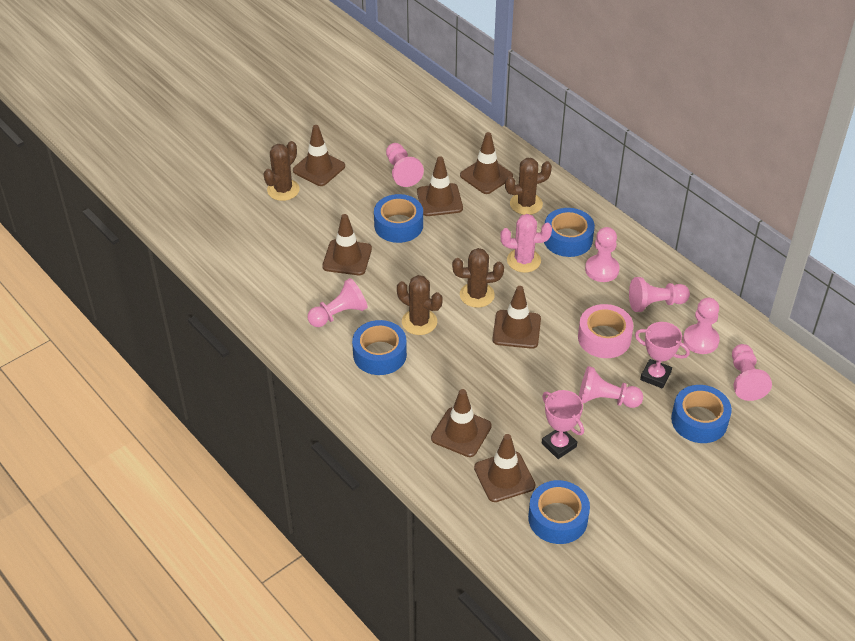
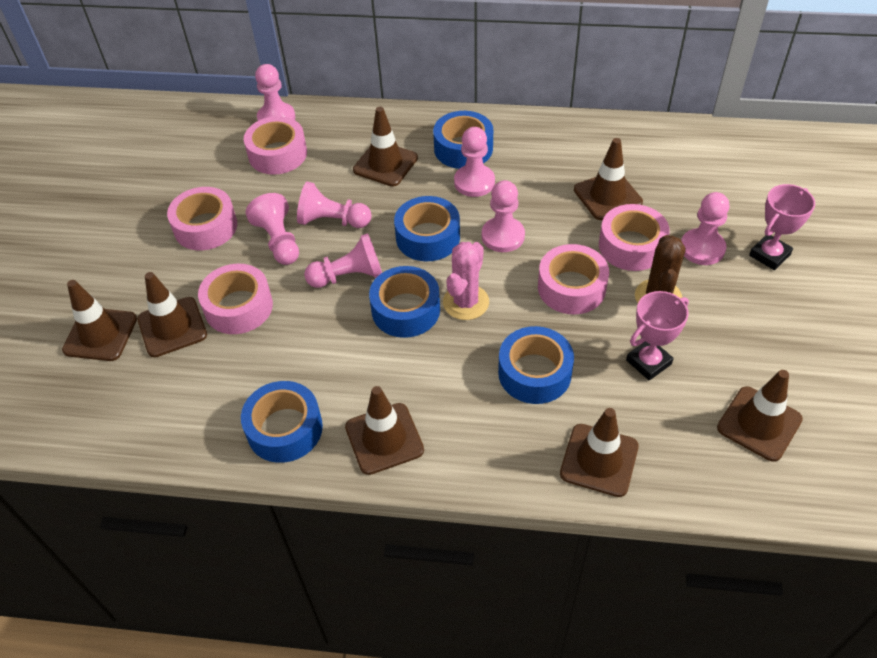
brown cactus: [264,141,300,201] [397,275,443,335] [452,248,504,308] [505,158,552,215] = 4 -> [635,235,685,303] = 1
pink tape: [578,304,634,358] = 1 -> [167,187,237,250] [198,264,273,334] [244,116,307,175] [538,244,609,314] [599,204,670,271] = 5

